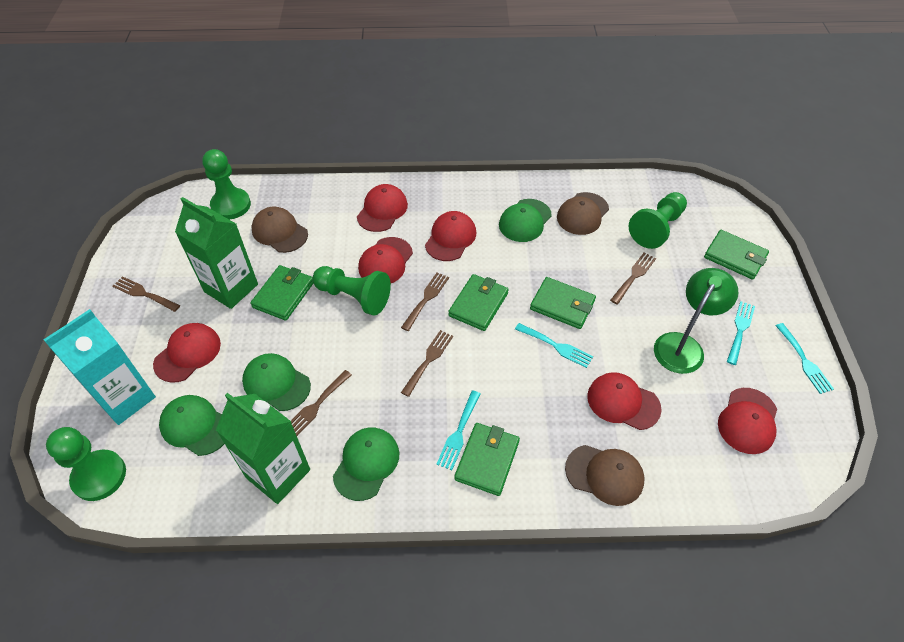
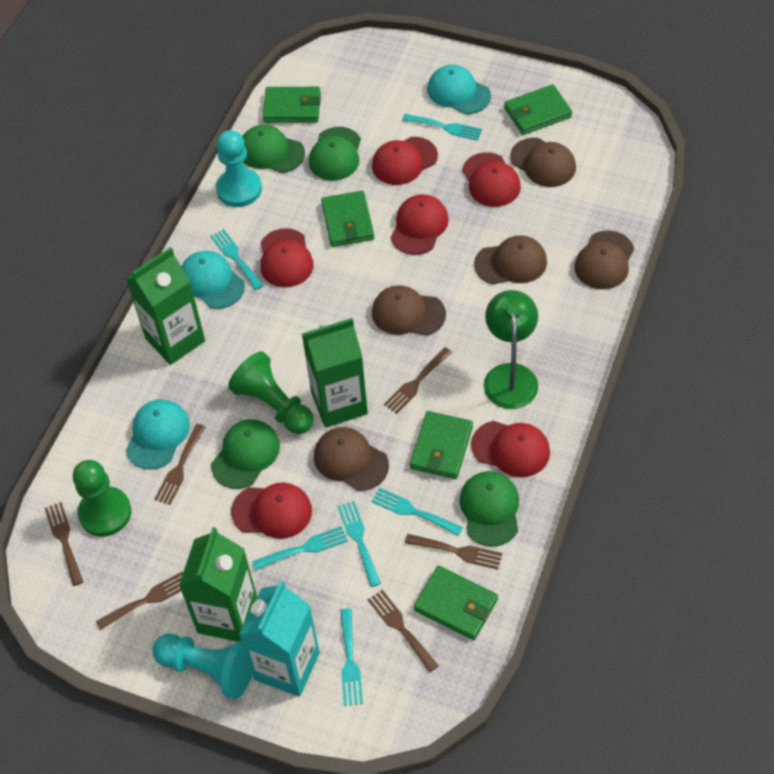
brown cap: [251,207,308,253] [557,192,609,235] [565,445,645,506] = 3 -> [314,427,389,491] [372,285,446,336] [474,235,547,284] [510,138,576,187] [574,231,634,289] = 5
brown fork: [113,276,180,312] [291,370,352,436] [401,272,449,331] [401,330,453,397] [610,252,656,304] = 5 -> [45,502,83,586] [96,571,183,630] [154,424,205,505] [368,590,439,672] [384,347,452,414] [405,534,502,570] = 6
green carton: [175,197,258,309] [216,393,310,504] = 2 -> [126,247,205,365] [179,527,257,641] [302,318,368,428] = 3
green pawn: [46,427,126,501] [202,149,251,219] [312,266,391,316] [628,192,687,249] = 4 -> [73,460,131,537] [228,352,314,434] = 2
turquoise cap: none = 0 -> [126,399,190,470] [181,251,245,309] [427,65,491,114] = 3
turquoise fork: [436,390,480,470] [515,323,593,368] [727,301,755,365] [776,323,834,394] = 4 -> [210,229,263,290] [252,526,348,571] [338,501,381,587] [340,608,363,706] [371,487,463,536] [402,114,482,141] = 6
turquoise pawn: none = 0 -> [153,634,252,699] [216,130,262,207] = 2

